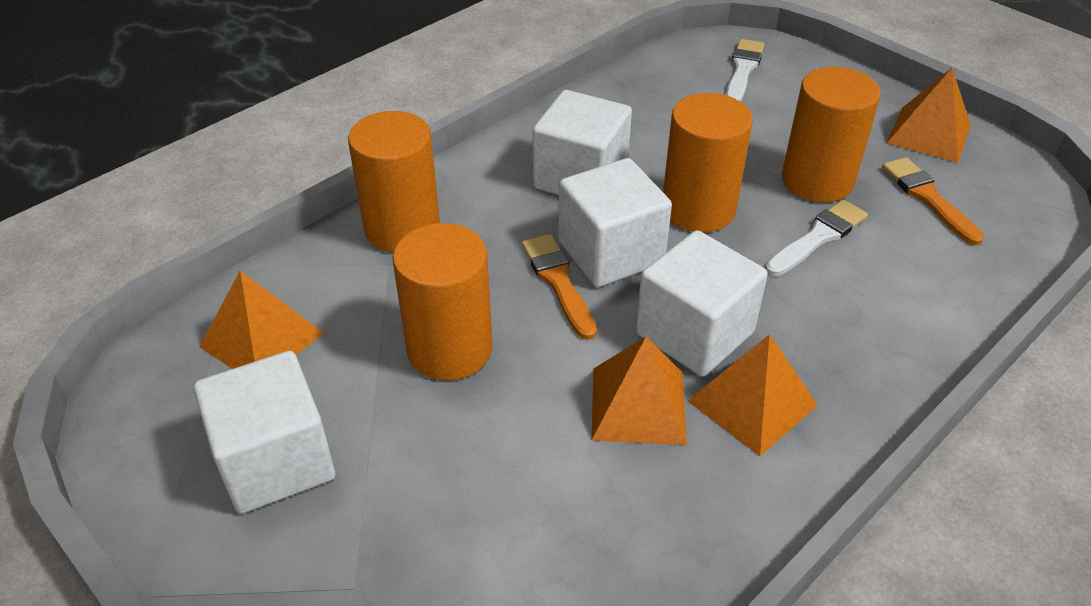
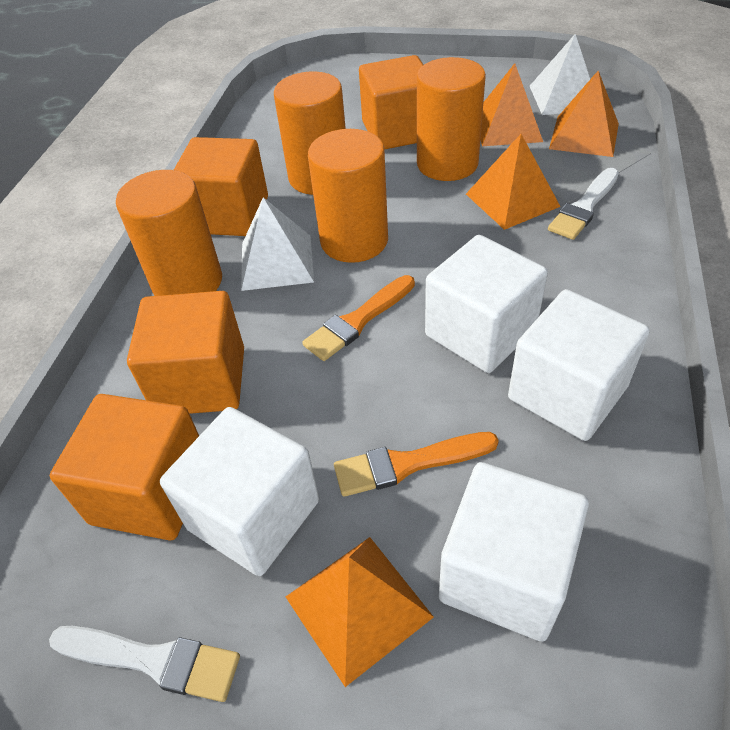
orange cube: none = 0 -> [50,394,199,541] [127,291,244,414] [174,137,268,236] [359,55,423,150] = 4
white pyramid: none = 0 -> [241,197,314,291] [530,34,590,115] = 2

